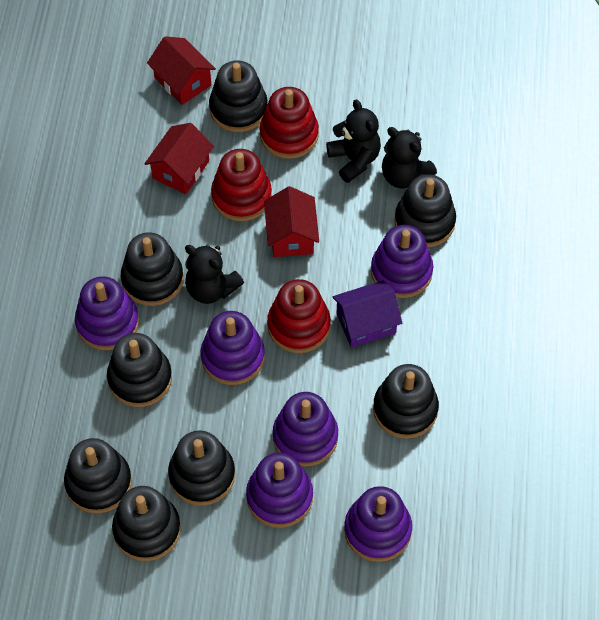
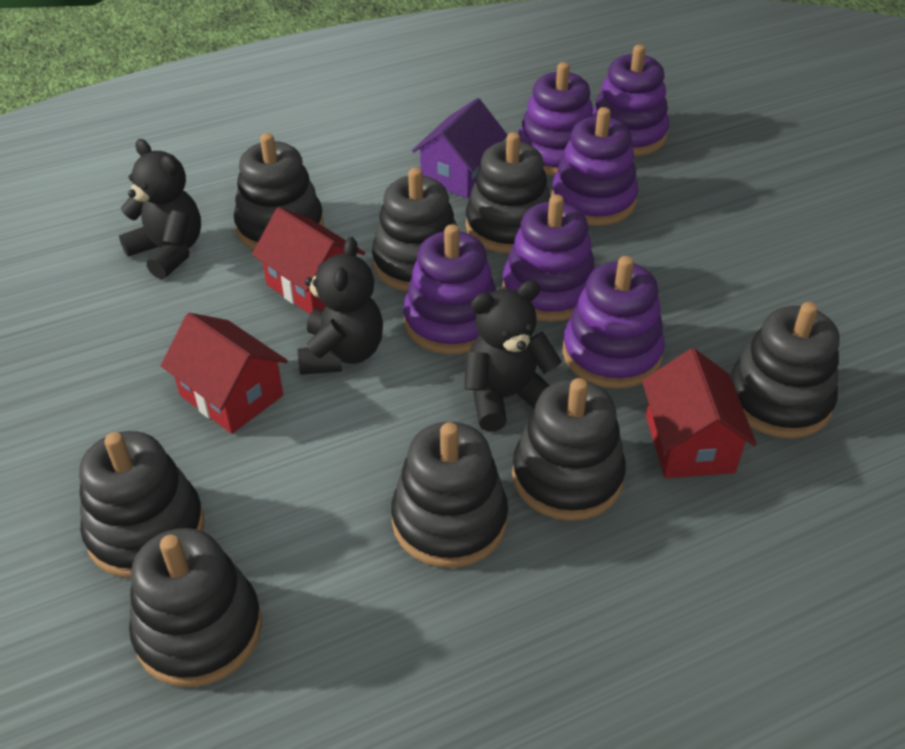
red stacking toy: [211,149,272,221] [260,87,319,159] [267,279,331,353] = 3 -> none = 0

